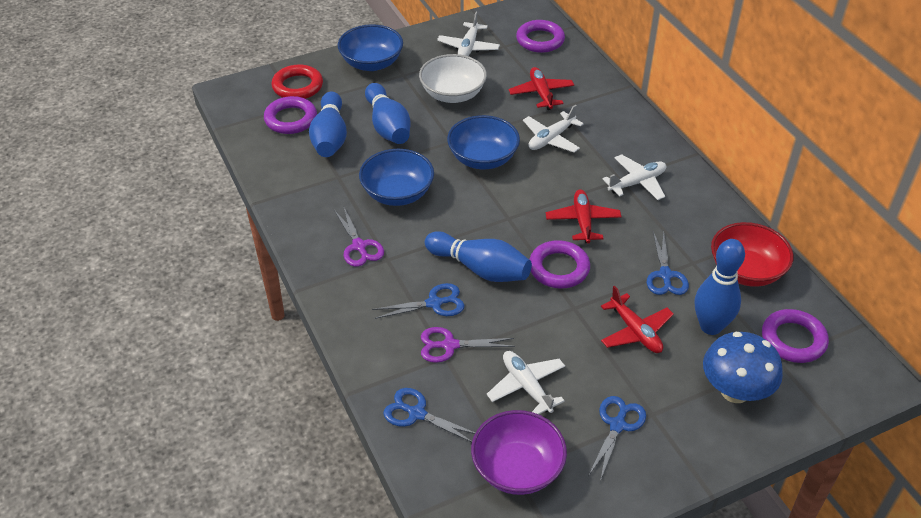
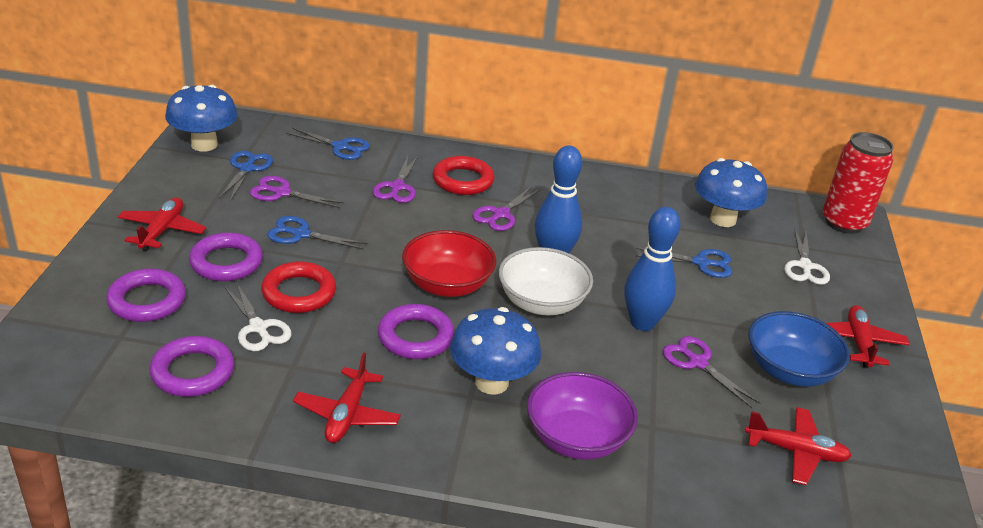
blue bowl: [338,24,403,71] [359,149,434,206] [447,115,520,169] = 3 -> [749,311,850,387] = 1
blue bowling pin: [309,91,347,157] [365,83,410,144] [425,231,532,282] [695,239,745,335] = 4 -> [535,146,582,253] [625,207,680,331] = 2
blue mushroom: [703,332,783,403] = 1 -> [165,85,238,152] [450,307,541,395] [695,158,767,227] = 3
purple scissors: [334,208,384,267] [421,327,515,363] = 2 -> [250,176,344,208] [373,156,418,203] [472,186,541,231] [663,336,760,408] = 4
red can: none = 0 -> [823,132,894,234] = 1
red plane: [508,67,574,110] [546,189,621,243] [601,286,674,353] = 3 -> [118,198,206,251] [293,353,401,443] [745,407,852,485] [826,305,910,368] = 4
red ring: [272,64,323,99] = 1 -> [261,261,336,313] [433,156,494,195] = 2
white plane: [437,12,500,56] [487,351,565,414] [523,105,584,152] [603,154,666,200] = 4 -> none = 0
white scissors: none = 0 -> [224,282,291,351] [784,229,830,285] = 2

